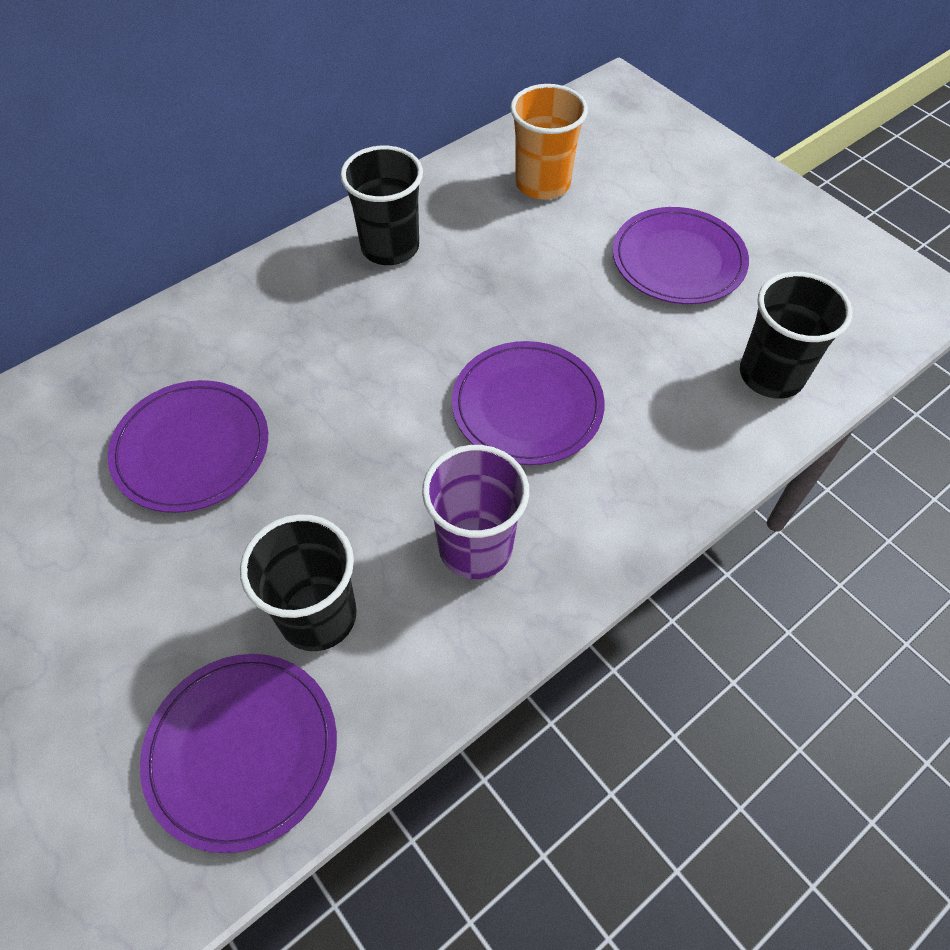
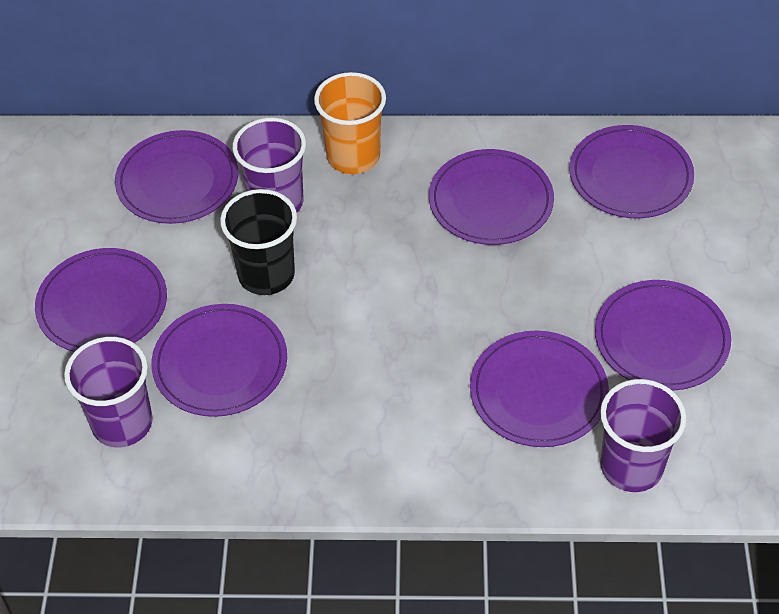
black cup: [240,514,357,651] [340,146,423,265] [740,272,852,399] = 3 -> [220,189,297,295] = 1
purple cup: [422,445,529,579] = 1 -> [64,337,153,447] [232,118,306,212] [600,379,687,492] = 3
purple plate: [107,380,268,513] [140,654,337,853] [452,341,605,465] [612,207,749,304] = 4 -> [35,248,167,352] [115,130,238,224] [151,304,287,417] [429,149,554,245] [470,331,609,447] [569,125,694,218] [595,280,731,391] = 7

